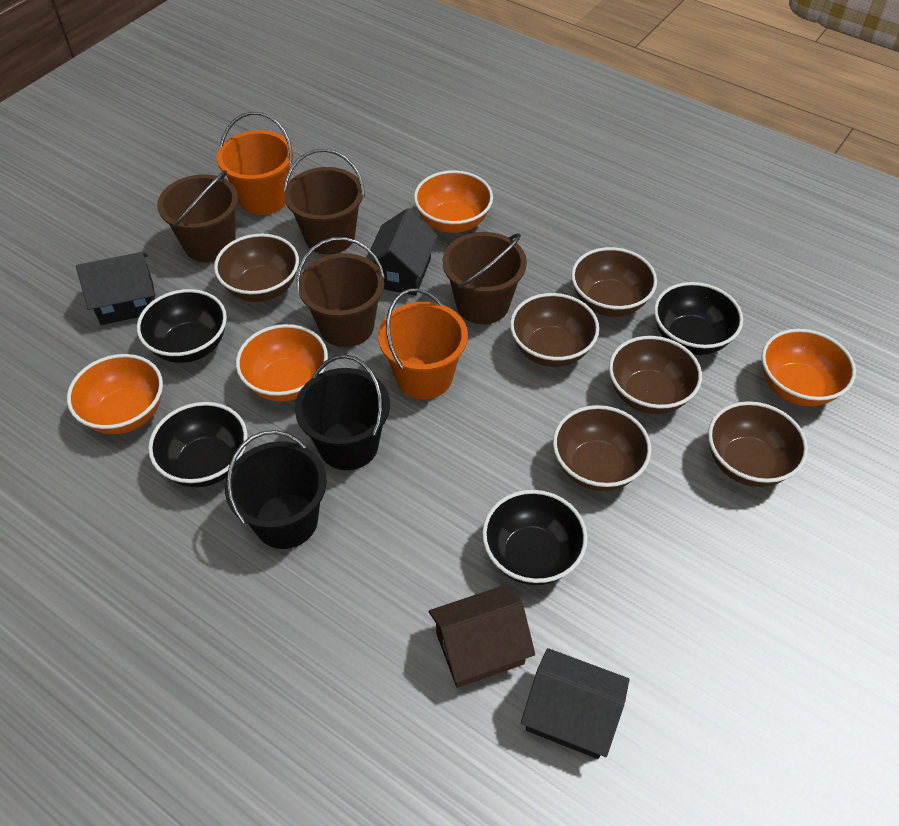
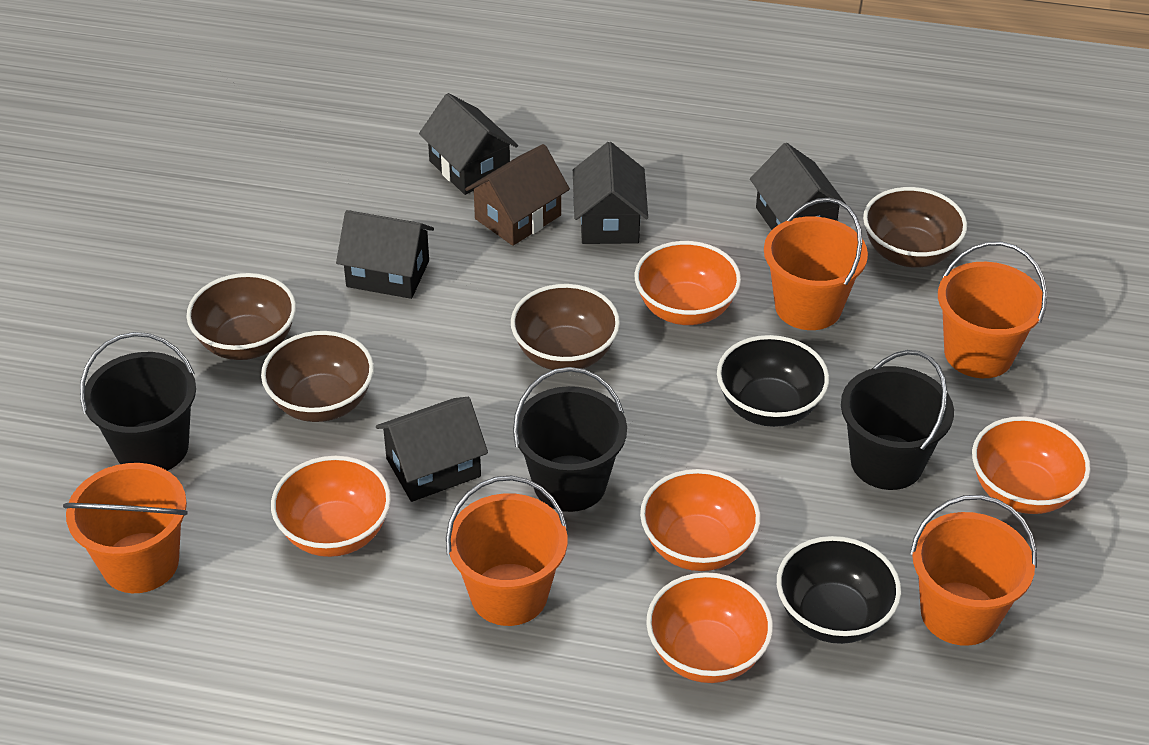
black bowl: [137,289,227,363] [148,402,247,487] [482,490,588,585] [654,282,743,355] = 4 -> [717,335,829,427] [777,536,901,644] = 2
black bucket: [225,430,327,549] [295,355,390,470] = 2 -> [80,332,196,471] [513,367,627,512] [841,350,954,490] = 3
black house: [76,252,155,325] [367,208,437,296] [521,648,629,759] = 3 -> [336,210,434,299] [376,397,488,502] [419,93,518,195] [573,142,648,244] [750,143,847,230] = 5
brown bowl: [214,234,299,302] [510,293,599,367] [553,405,651,491] [571,247,657,317] [609,336,702,414] [708,401,808,487] = 6 -> [186,273,296,360] [261,331,374,422] [511,284,620,370] [863,187,967,268] = 4
brown bucket: [157,170,238,263] [284,149,365,254] [296,237,385,347] [443,232,527,324] = 4 -> none = 0
orange bowl: [67,354,163,434] [236,324,328,402] [414,170,493,233] [761,329,856,406] = 4 -> [271,456,391,557] [635,241,741,325] [640,469,761,571] [646,572,773,683] [972,416,1091,514] = 5
orange bucket: [217,112,294,215] [378,288,468,399] = 2 -> [63,463,188,593] [446,476,567,626] [764,198,868,330] [910,495,1037,646] [938,242,1047,378] = 5

